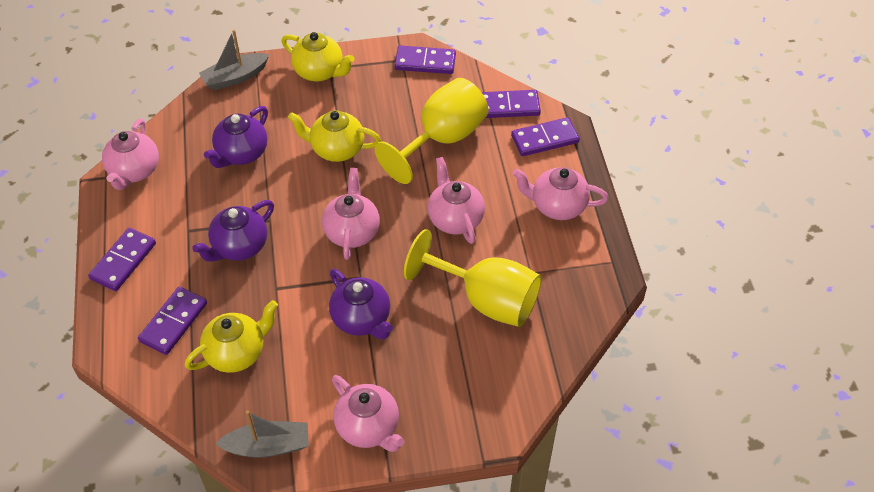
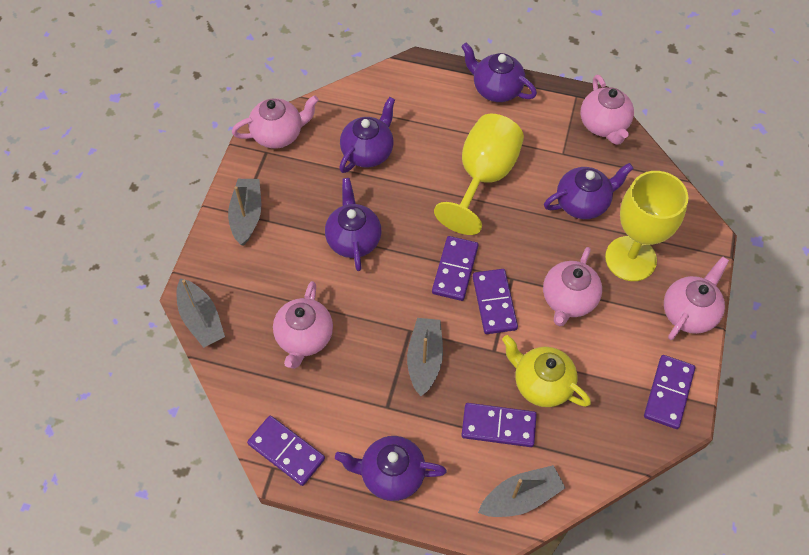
grey boat: [199,30,270,90] [215,410,309,458] = 2 -> [177,278,225,348] [228,179,261,246] [407,318,443,396] [478,465,565,517] = 4
purple teapot: [192,200,274,261] [204,106,268,168] [329,268,393,339] = 3 -> [325,178,381,271] [335,436,447,501] [339,97,395,173] [461,43,537,102] [544,163,634,219] = 5
yellow teapot: [185,300,278,373] [281,32,355,81] [288,111,381,162] = 3 -> [502,335,591,407] = 1

